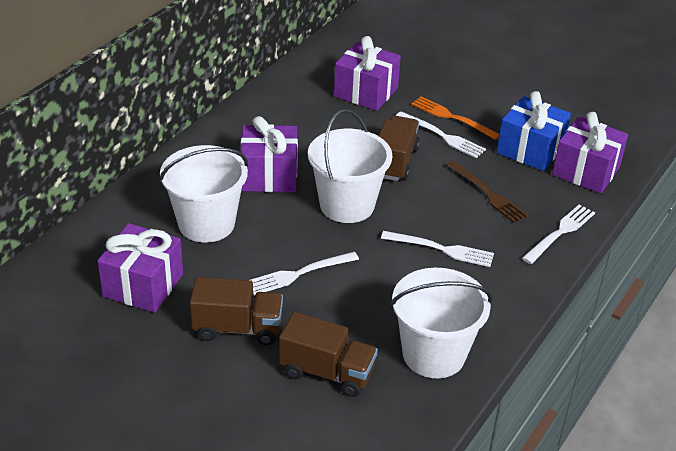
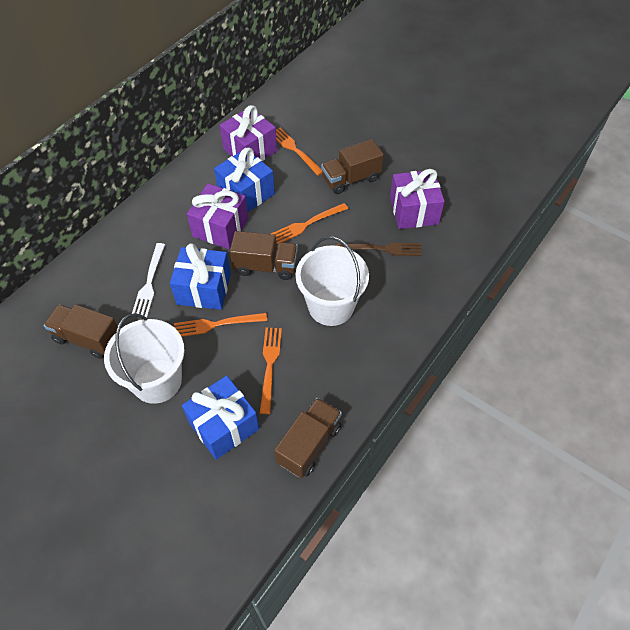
blue gift: [497,91,571,171] = 1 -> [170,243,231,310] [182,376,259,460] [214,148,275,212] = 3
brown truck: [190,277,283,345] [279,312,378,397] [379,115,420,181] = 3 -> [44,304,117,359] [230,231,298,280] [274,398,342,478] [321,139,384,194] = 4
orange fork: [411,96,499,140] = 1 -> [174,313,267,337] [260,328,282,414] [271,203,348,244] [276,128,322,176] = 4
purple gift: [97,223,183,313] [241,116,298,192] [334,36,401,111] [552,112,628,193] = 4 -> [187,184,248,249] [220,105,277,161] [390,169,445,229] = 3
white bucket: [159,145,248,243] [308,109,392,223] [390,268,492,378] = 3 -> [104,313,185,404] [296,236,369,326] = 2
white fork: [251,252,359,295] [381,231,494,267] [396,112,486,158] [522,204,595,264] = 4 -> [132,243,165,318] = 1

